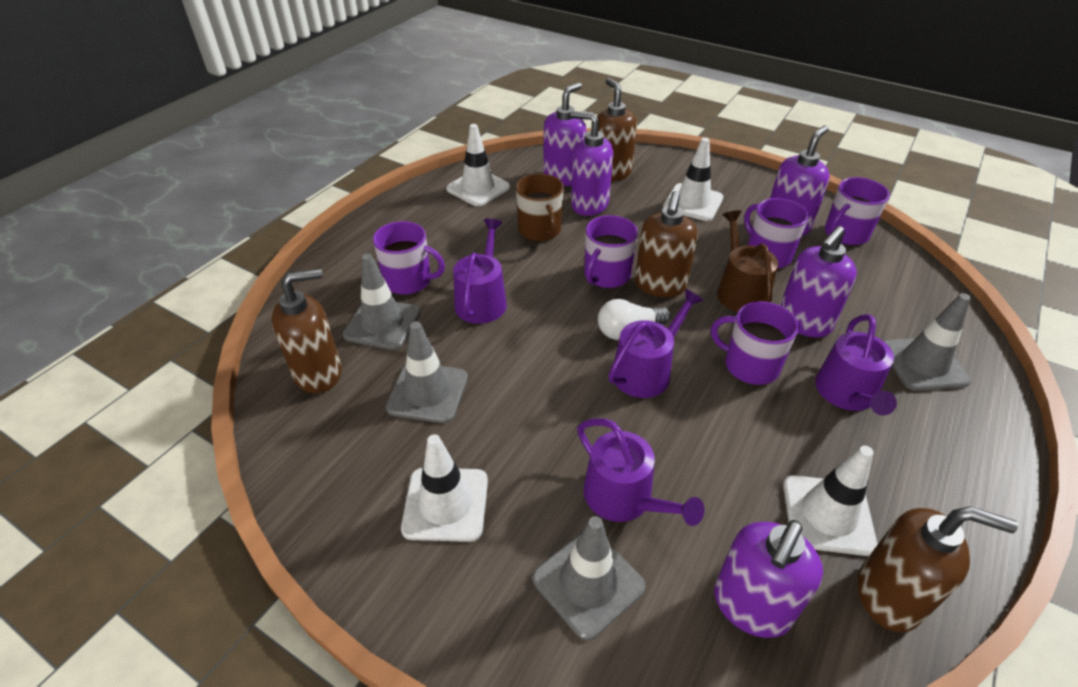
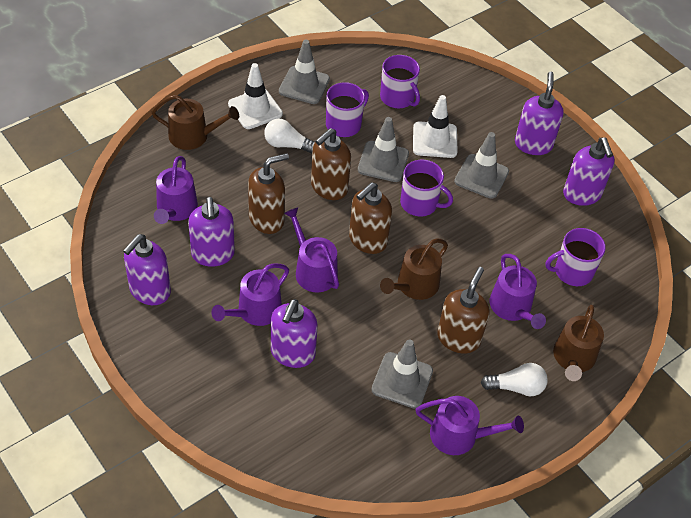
brown mug: [516,174,564,241] = 1 -> none = 0
brown watering can: [717,210,778,312] = 1 -> [151,95,239,150] [380,239,448,300] [553,305,604,381] = 3
purple mug: [373,221,445,295] [584,215,638,288] [711,301,799,385] [744,198,809,268] [825,177,890,245] = 5 -> [326,82,369,137] [380,55,420,109] [400,160,453,217] [546,228,606,286] = 4
purple watering can: [453,219,507,324] [577,419,705,526] [608,289,703,398] [815,314,897,415] = 4 -> [154,156,198,224] [212,263,289,326] [284,207,339,293] [416,396,524,455] [490,254,546,329] = 5
white light bulb: [598,299,671,340] = 1 -> [264,119,315,154] [481,363,548,397] = 2
white traffic cone: [401,434,488,542] [446,124,510,206] [663,137,723,221] [783,446,878,556] = 4 -> [228,63,283,129] [413,95,457,158] = 2

